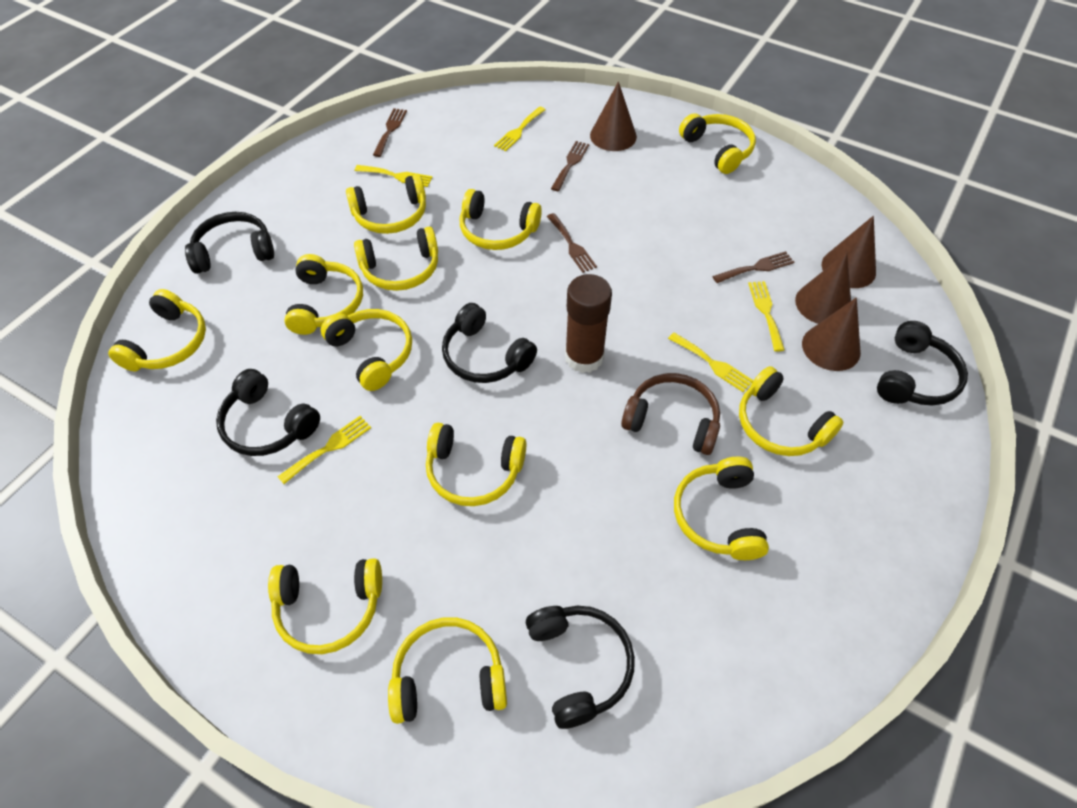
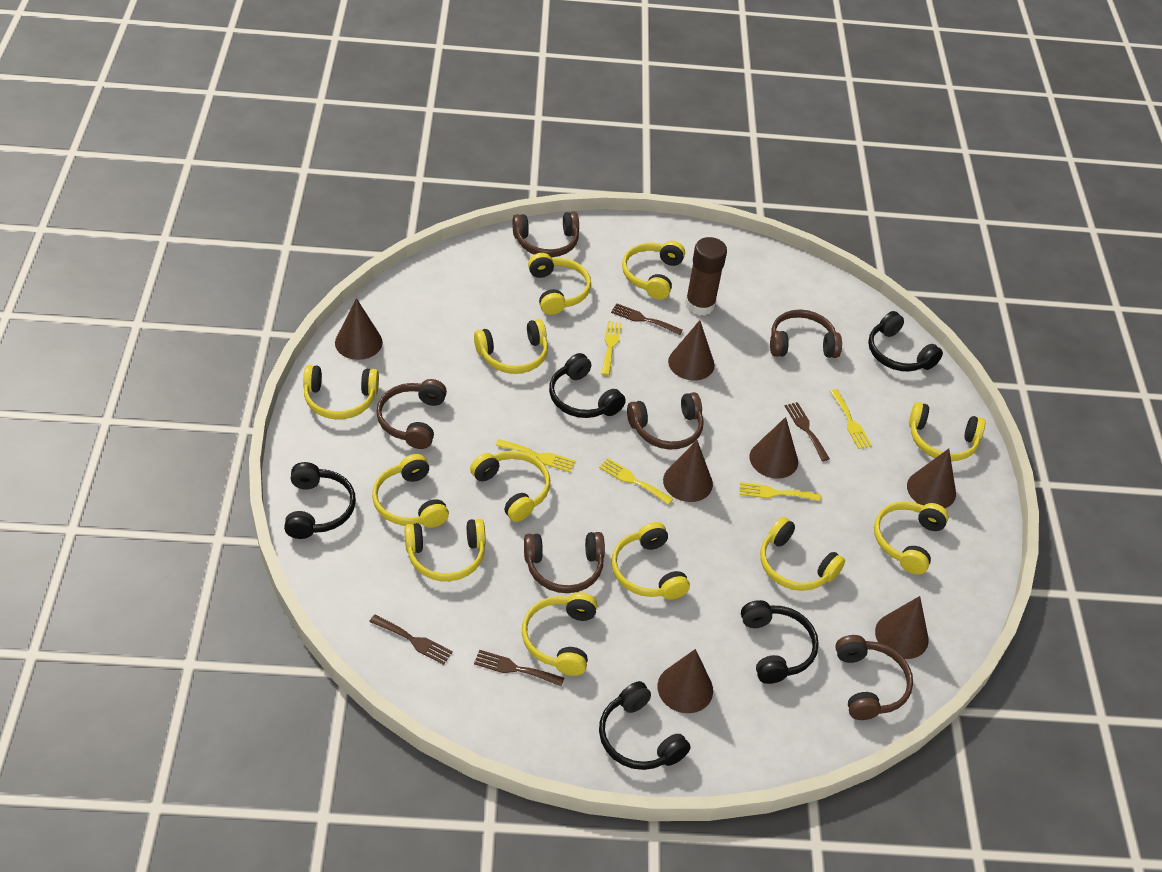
brown cone: [590,81,637,151] [795,252,851,324] [802,297,861,371] [822,216,876,288] = 4 -> [335,298,383,360] [657,649,713,713] [663,440,713,502] [668,320,715,380] [750,417,798,479] [875,596,929,659] [907,449,956,508] = 7
brown headphones: [621,373,720,455] = 1 -> [376,379,447,449] [512,212,579,257] [524,532,605,593] [627,392,704,450] [770,310,842,358] [835,635,913,720] = 6

